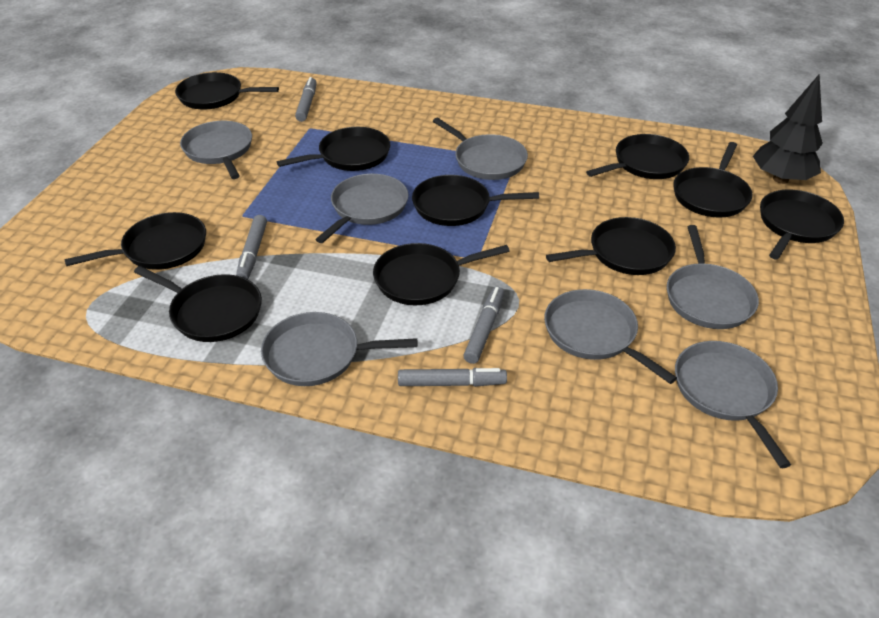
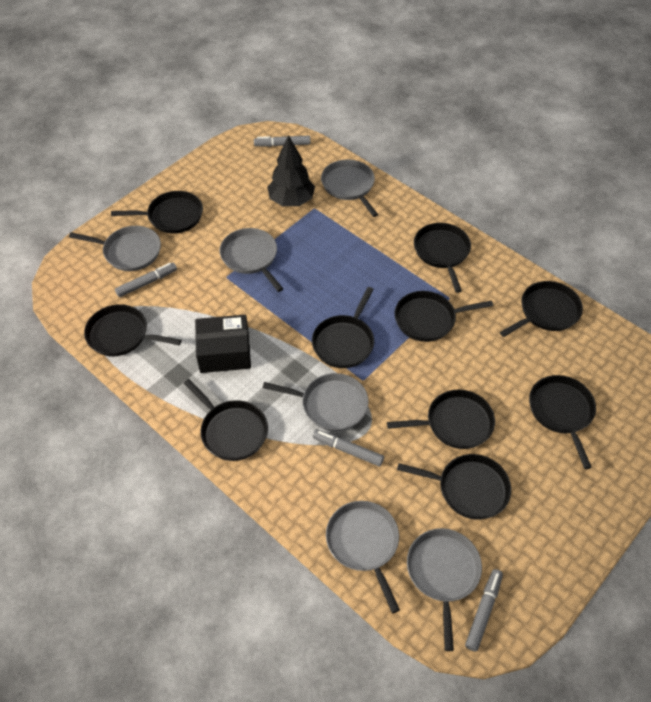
black box: none = 0 -> [195,315,251,373] = 1
grey pan: [180,121,252,179] [261,312,417,386] [315,174,408,243] [433,118,528,180] [544,289,677,384] [667,225,759,329] [675,341,791,468] = 7 -> [69,226,161,271] [220,228,283,292] [263,373,369,431] [321,160,378,217] [326,501,400,613] [407,528,482,651] = 6

